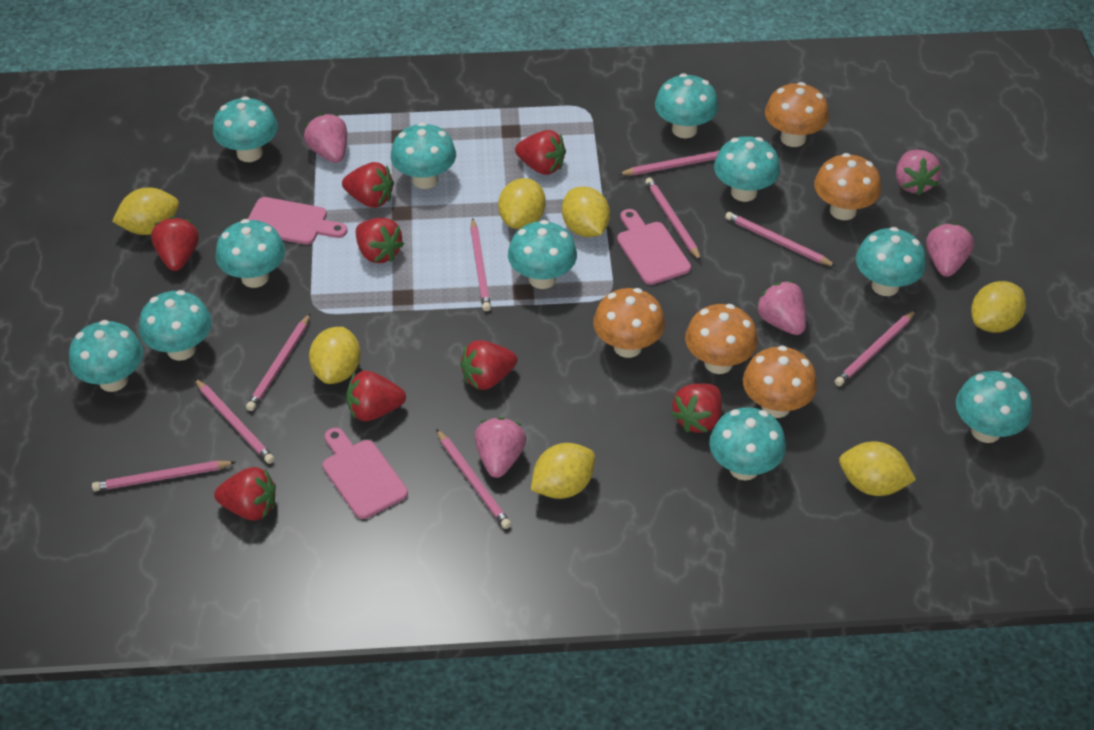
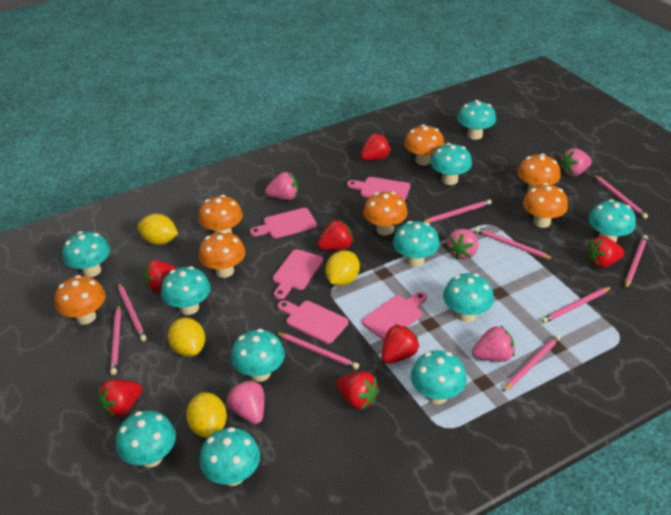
orange mushroom: [593,288,665,358] [685,304,758,374] [743,346,817,418] [765,82,829,147] [814,153,881,220] = 5 -> [55,275,106,324] [198,195,243,233] [199,231,246,278] [363,192,408,235] [404,124,444,165] [518,153,561,191] [523,183,568,228] = 7
pink cutting board: [248,197,347,245] [323,428,408,519] [617,209,691,285] = 3 -> [250,208,317,239] [273,249,323,299] [277,300,348,344] [347,177,410,201] [362,292,427,340] = 5
red strawberry: [151,217,199,271] [214,467,276,521] [342,162,394,208] [346,371,406,421] [356,218,404,263] [460,340,517,390] [515,130,566,175] [671,383,722,433] = 8 -> [98,379,142,417] [143,260,177,292] [317,220,353,250] [337,372,379,410] [361,134,391,161] [381,324,419,364] [586,236,624,268] = 7
yellow lemon: [112,187,179,235] [309,327,361,384] [498,178,546,229] [531,443,595,499] [562,186,610,237] [839,441,916,496] [971,281,1026,333] = 7 -> [138,214,178,245] [168,318,205,357] [186,392,227,438] [325,250,360,286] = 4

